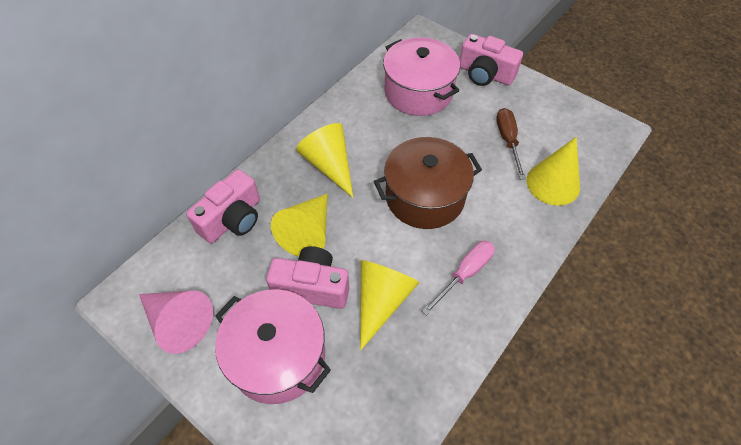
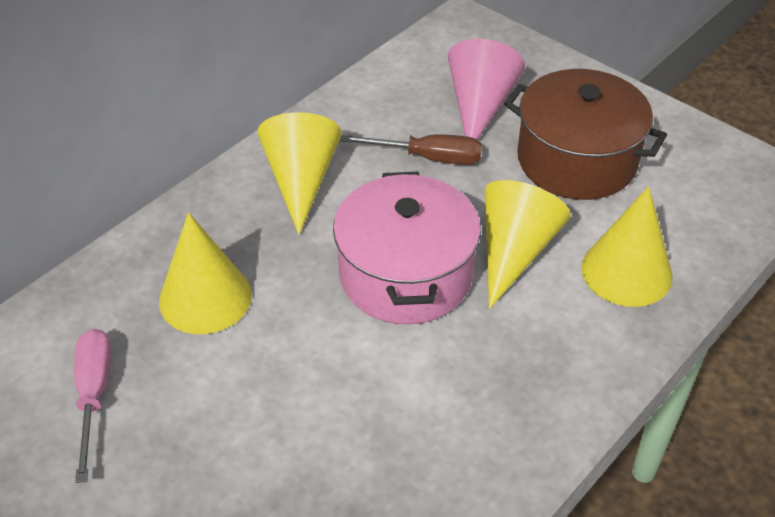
pink camera: [186,169,260,243] [266,246,349,309] [460,34,523,86] = 3 -> none = 0
pink pot: [215,289,331,404] [383,37,460,116] = 2 -> [333,172,481,324] = 1

